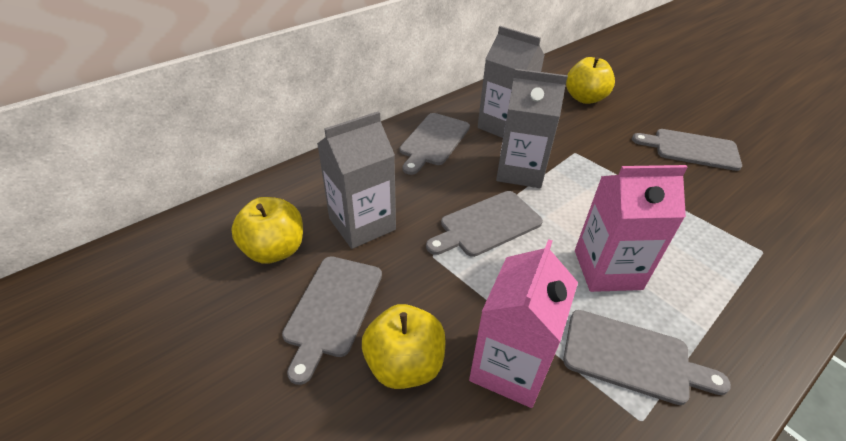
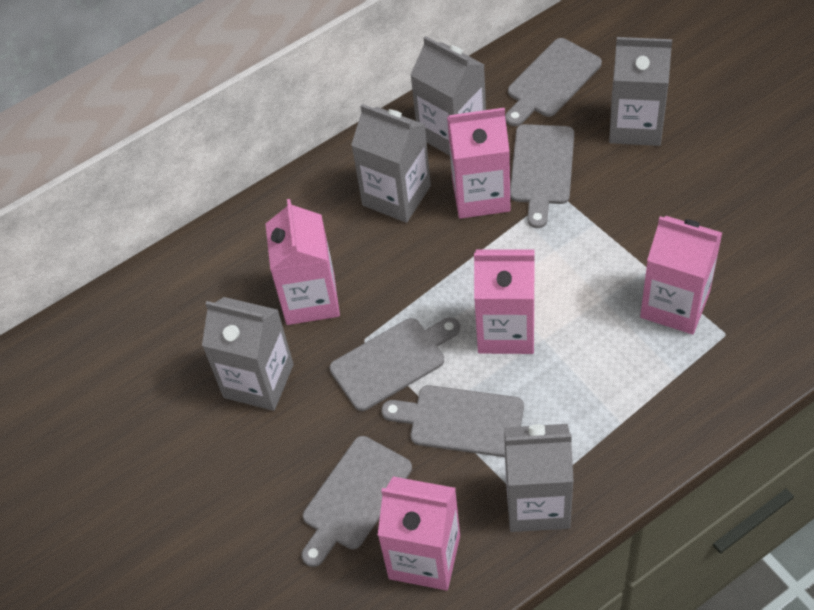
grey carton: [317,111,396,249] [478,26,545,138] [496,69,568,188] = 3 -> [202,297,294,411] [351,104,431,223] [410,36,486,156] [504,424,574,532] [609,37,672,146] = 5
pink carton: [469,239,578,408] [575,165,688,292] = 2 -> [265,199,340,325] [378,477,460,591] [447,107,511,219] [474,249,535,354] [640,216,722,334] = 5
yellow apple: [231,197,303,264] [362,304,446,389] [566,57,615,104] = 3 -> none = 0

